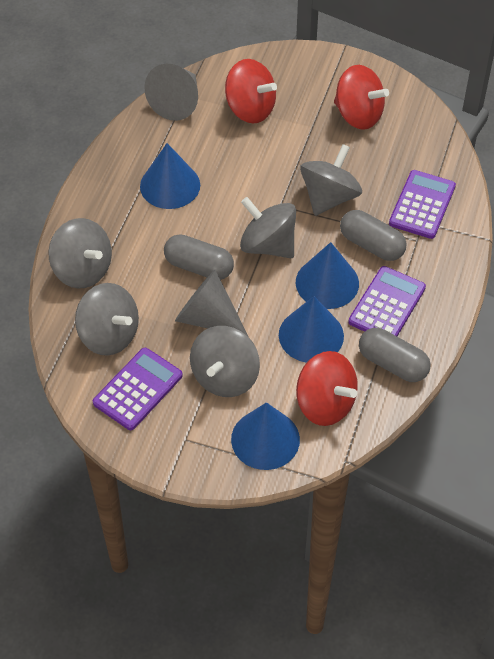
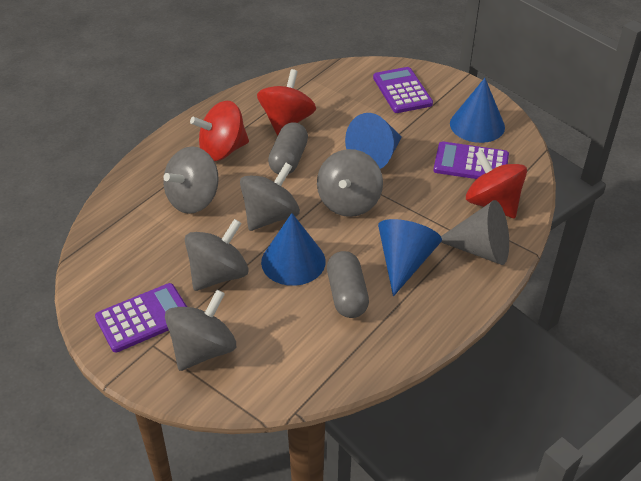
grey capsule: [164,234,234,280] [340,210,407,261] [359,328,431,382] = 3 -> [268,122,308,174] [327,251,369,318] = 2
grey cone: [144,64,198,121] [175,270,249,337] = 2 -> [441,200,509,265] = 1

